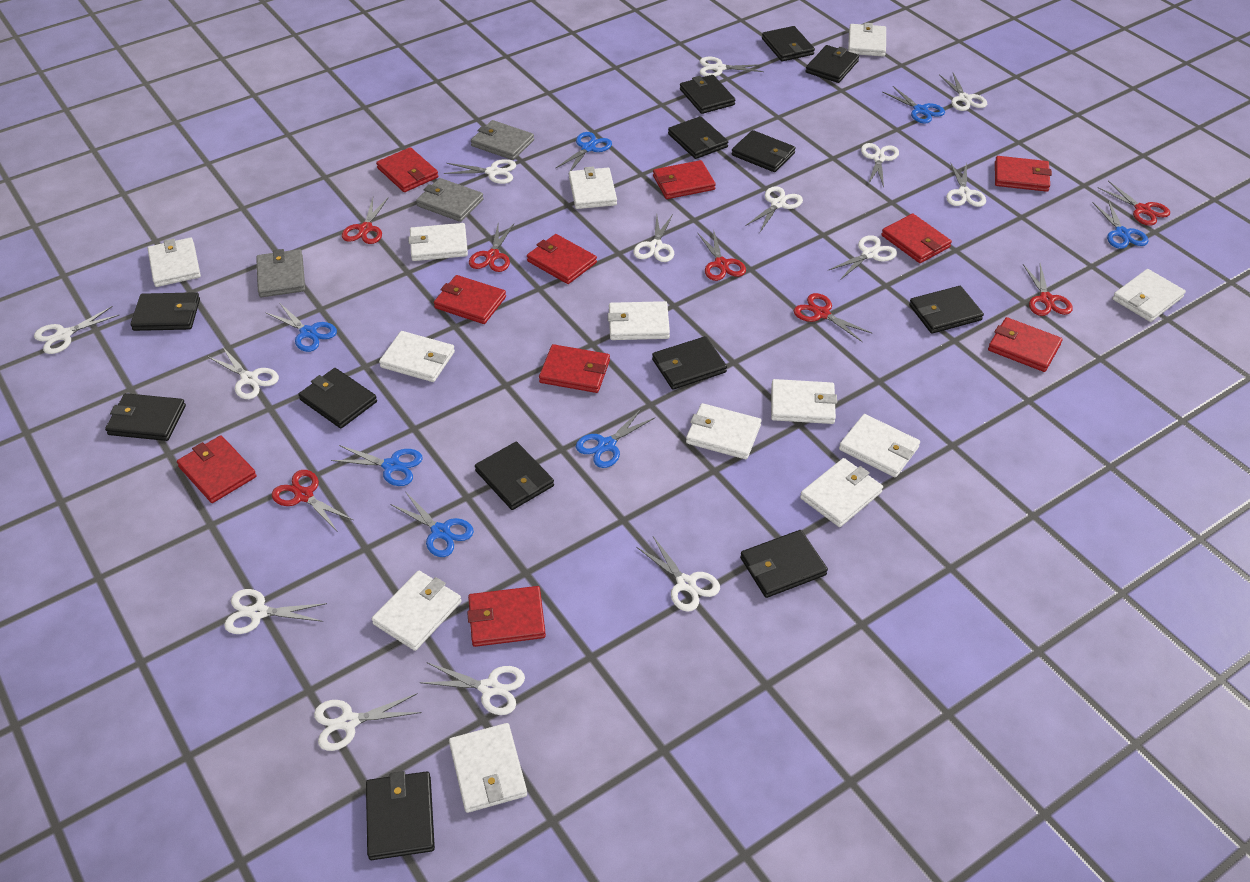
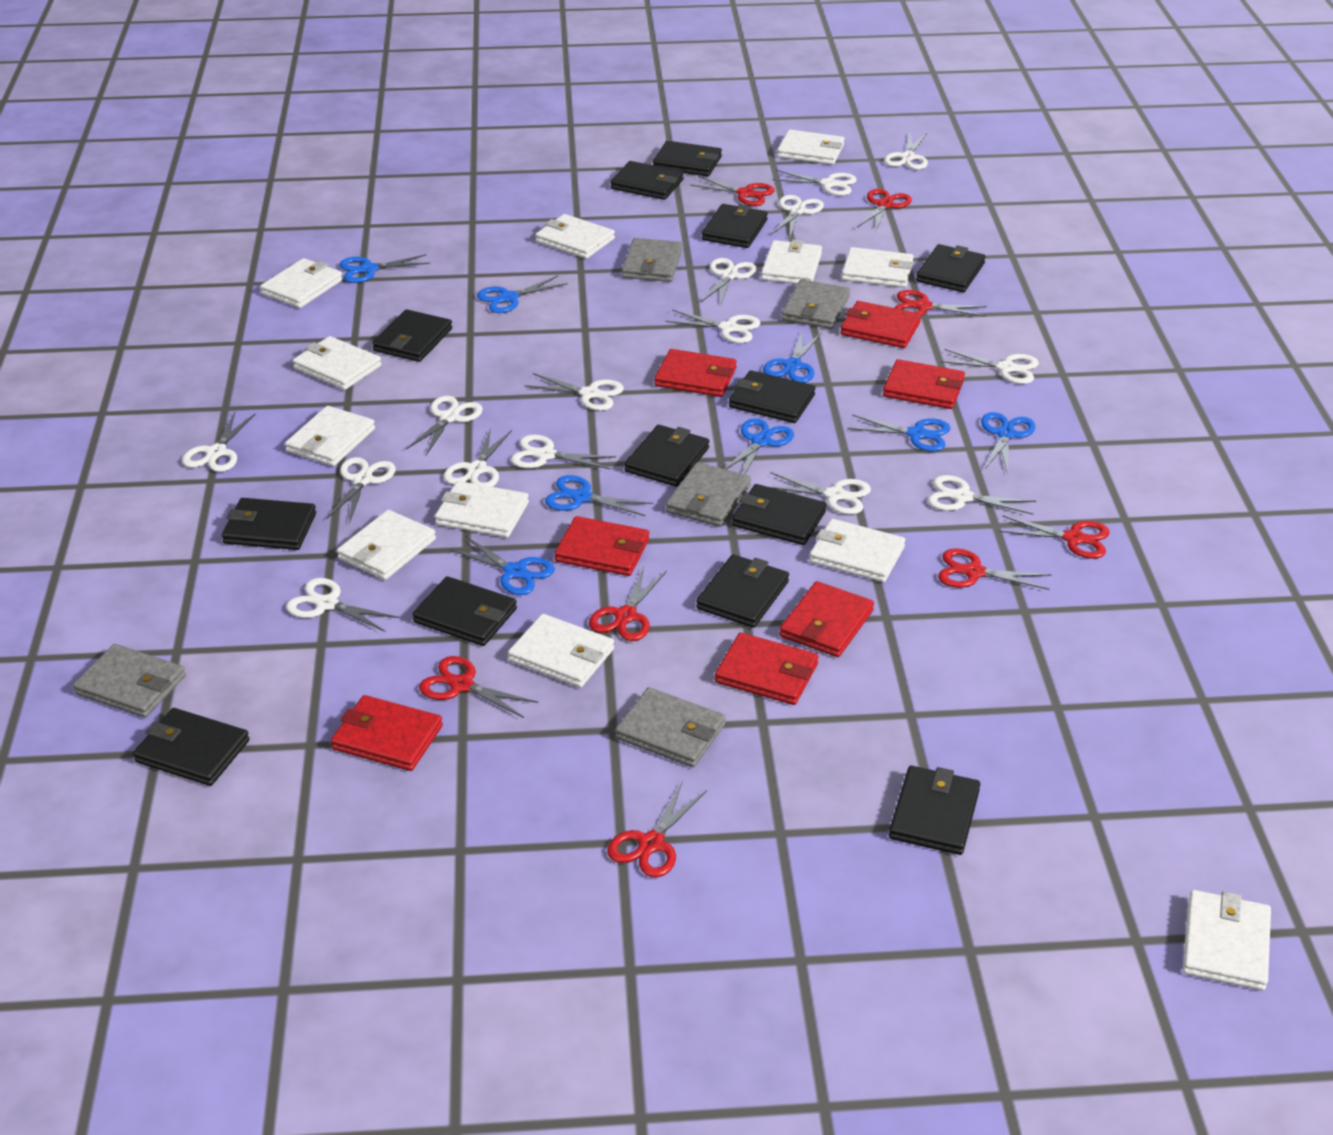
blue scissors: [265,303,337,352] [331,445,423,486] [390,491,474,557] [555,132,612,175] [576,408,656,468] [883,86,945,124] [1093,200,1149,249] = 7 -> [339,254,430,283] [450,536,555,595] [477,276,568,313] [545,475,653,516] [724,418,794,474] [763,331,822,383] [847,414,951,451] [981,412,1036,475] = 8
grey wallet: [256,249,305,297] [416,178,484,222] [471,120,534,160] = 3 -> [73,644,186,718] [615,687,726,767] [622,238,683,282] [666,462,751,527] [782,279,850,329] = 5
red scissors: [272,470,353,532] [342,197,389,244] [469,224,514,272] [697,229,746,281] [794,293,873,342] [1023,263,1073,316] [1097,181,1170,226] = 7 -> [419,656,538,718] [589,567,667,641] [607,782,707,877] [690,176,775,206] [857,189,912,232] [895,290,987,317] [938,548,1052,590] [998,516,1110,559] = 8
red wallet: [177,435,257,503] [376,147,439,192] [434,275,506,324] [467,586,546,647] [527,234,597,284] [539,344,610,393] [653,160,716,199] [881,214,952,263] [988,317,1062,372] [995,156,1052,192] = 10 -> [331,695,443,771] [555,516,649,576] [654,349,737,397] [715,633,819,705] [779,581,874,657] [841,301,921,348] [883,359,965,409] = 7
white scissors: [34,306,119,354] [207,346,279,399] [224,589,327,634] [314,693,422,751] [419,663,525,715] [444,159,516,184] [633,215,674,262] [636,536,720,612] [700,57,764,77] [746,186,803,232] [829,235,897,280] [861,143,899,187] [939,73,987,111] [946,162,986,207] = 14 -> [182,412,256,472] [286,578,399,632] [326,457,396,524] [406,396,483,455] [444,428,512,487] [511,435,616,469] [524,373,624,411] [665,310,760,343] [701,258,757,306] [767,472,871,514] [771,195,824,237] [772,170,857,196] [884,132,928,170] [928,475,1036,514] [940,349,1039,384] = 15
white wallet: [148,238,201,287] [372,571,462,651] [379,331,455,382] [408,223,468,261] [449,723,527,813] [569,167,617,209] [608,301,670,340] [686,403,761,459] [771,379,837,424] [800,458,883,527] [839,414,920,477] [848,23,886,57] [1112,269,1186,322] = 13 -> [260,258,343,308] [285,406,375,466] [293,336,381,390] [337,510,436,580] [435,481,529,538] [508,614,614,688] [535,214,615,259] [761,239,822,284] [777,130,844,165] [809,519,905,582] [842,247,914,287] [1183,890,1271,990] = 12

